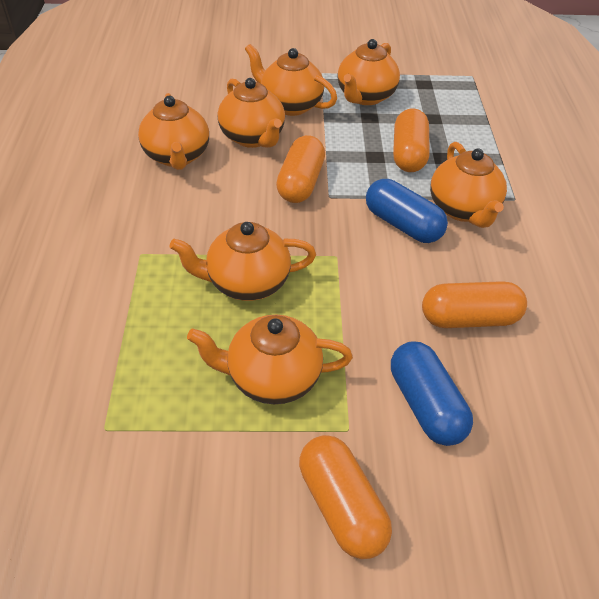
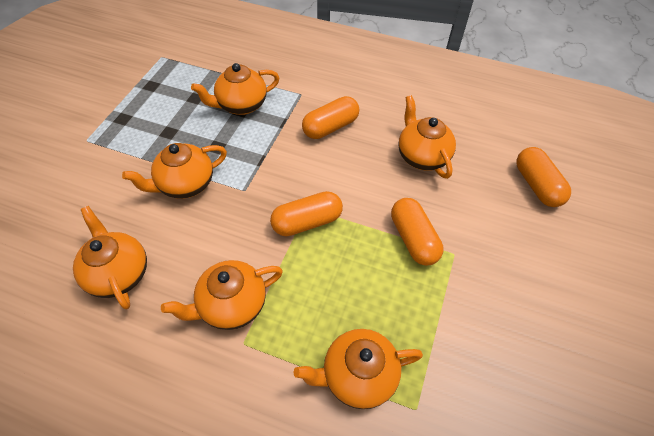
blue capsule: [366,179,448,243] [391,341,473,446] = 2 -> none = 0
orange teapot: [138,93,209,170] [170,222,316,301] [187,315,353,404] [218,78,285,148] [245,44,337,116] [338,39,400,105] [430,142,507,228] = 7 -> [73,206,147,309] [122,143,227,199] [161,260,283,330] [191,63,279,115] [294,329,423,409] [398,95,456,179] = 6

